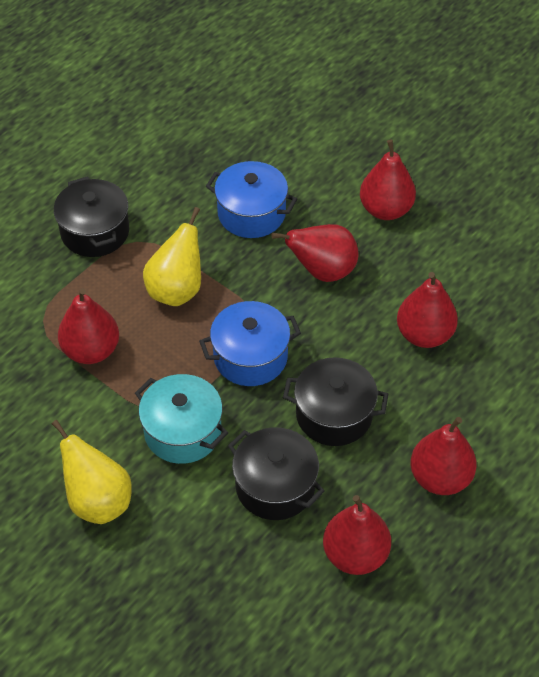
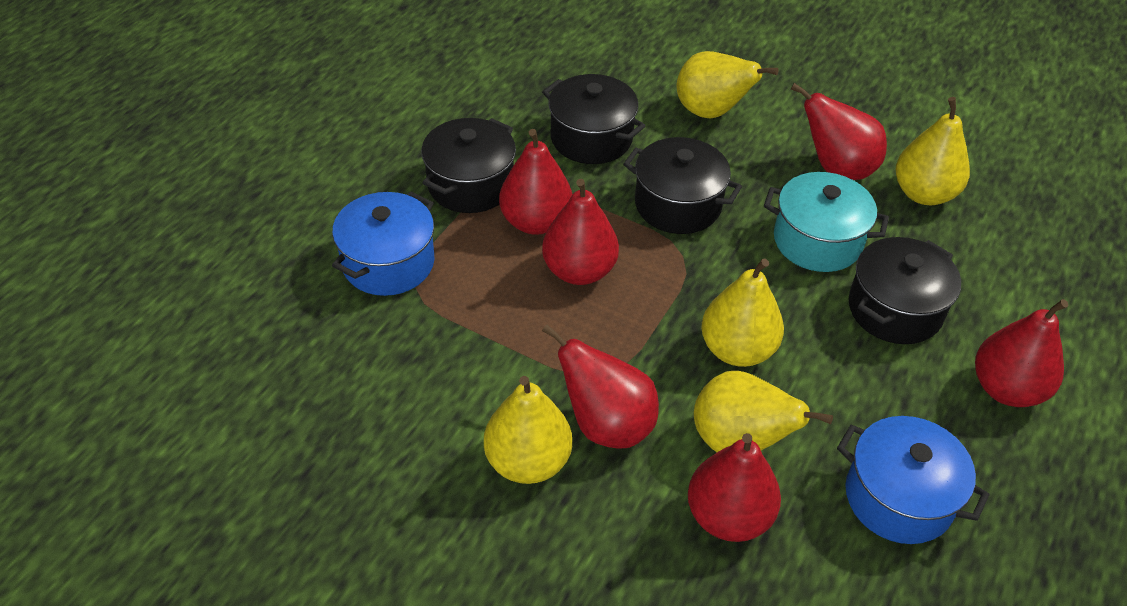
black pot: [54,176,129,257] [228,427,324,520] [283,357,388,446] = 3 -> [421,118,516,213] [542,74,645,164] [623,137,742,234] [849,237,961,344] = 4
yellow pear: [52,420,132,524] [143,207,201,306] = 2 -> [484,376,572,484] [677,51,779,119] [694,371,833,452] [701,259,784,367] [896,97,970,205] = 5

